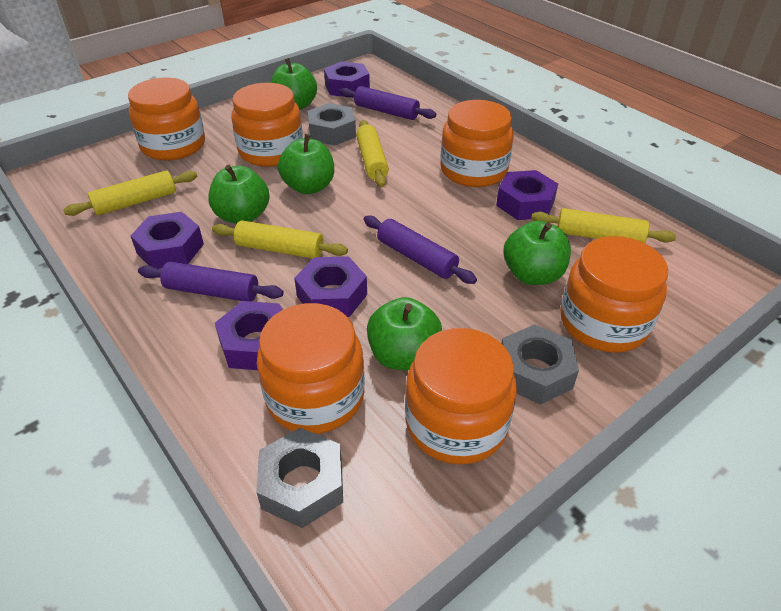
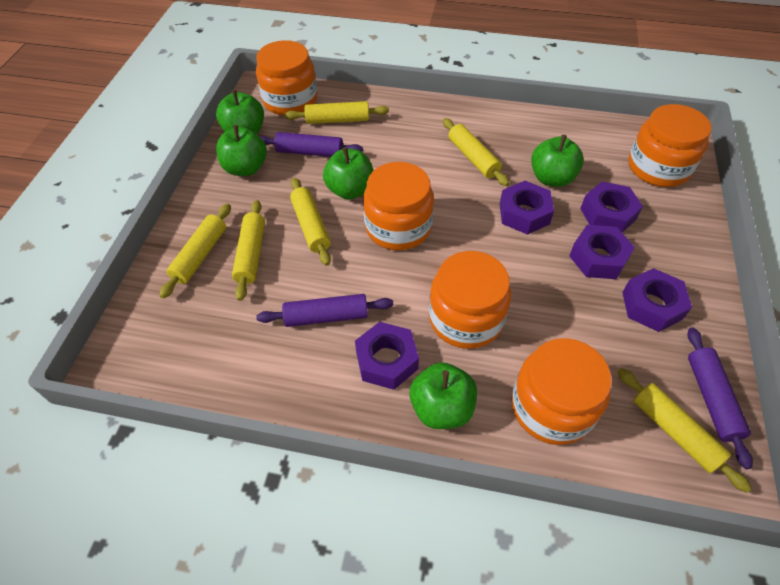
grey nut: [256,428,343,528] [308,103,356,146] [501,324,579,404] = 3 -> none = 0
orange jar: [128,77,205,161] [231,83,303,167] [257,303,365,434] [405,328,517,465] [440,100,514,187] [560,236,668,353] = 6 -> [256,40,317,116] [363,162,434,250] [429,251,511,349] [511,338,612,445] [628,104,711,187] = 5
yellow rolling pin: [63,170,197,216] [212,220,348,259] [356,120,389,187] [531,208,676,243] = 4 -> [159,204,231,299] [232,200,265,301] [285,101,389,124] [290,178,331,266] [443,118,509,186] [618,368,752,493] = 6

